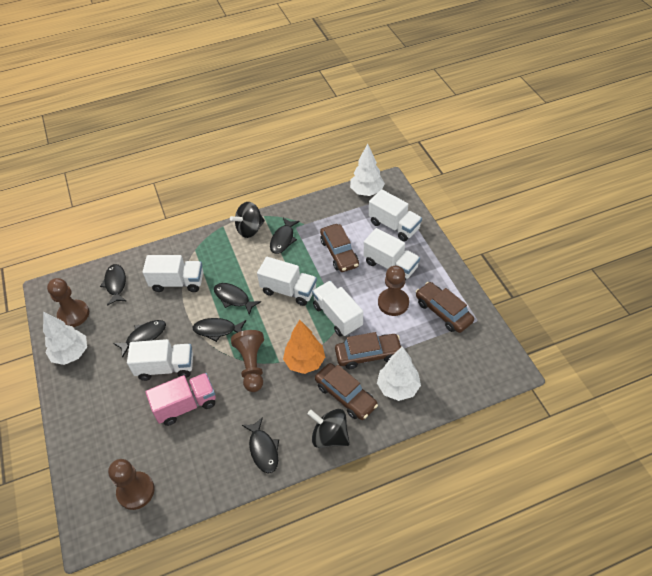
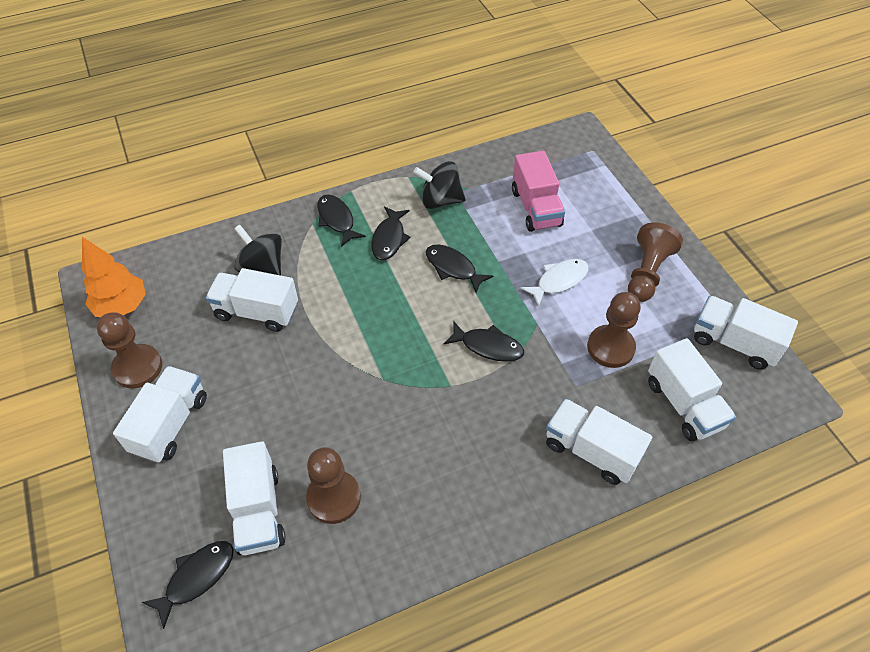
black fish: [100,264,126,306] [113,320,166,358] [192,318,246,342] [214,283,261,315] [242,417,279,474] [270,218,300,254] = 6 -> [142,541,234,629] [317,194,366,247] [371,206,411,260] [426,244,493,293] [444,321,524,362] = 5
brown car: [315,363,378,420] [320,224,359,272] [335,332,401,369] [416,282,474,333] = 4 -> none = 0
white fish: none = 0 -> [520,259,589,307] = 1
white tree: [43,312,87,365] [350,144,385,196] [377,346,421,401] = 3 -> none = 0

